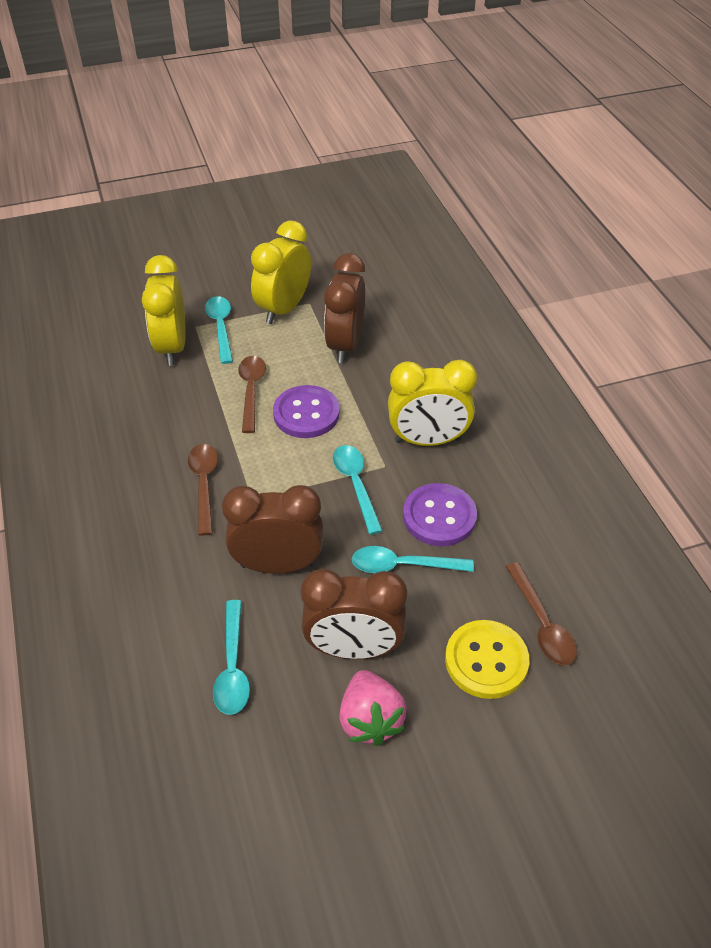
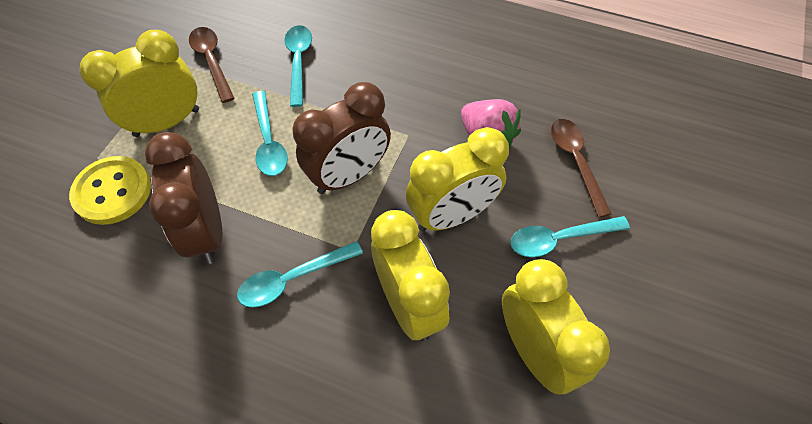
brown clock: [222,485,323,574] [301,569,407,659] [324,253,365,363] = 3 -> [145,132,222,264] [292,82,391,194] = 2
brown spoon: [188,444,218,536] [238,356,266,433] [506,562,577,666] = 3 -> [189,27,234,103] [551,119,612,218] = 2
purple button: [273,385,340,438] [403,483,477,546] = 2 -> none = 0
yellow clock: [142,255,186,366] [251,220,311,324] [388,360,477,446] = 3 -> [80,30,199,137] [371,210,450,341] [406,127,509,231] [502,259,610,394] = 4

